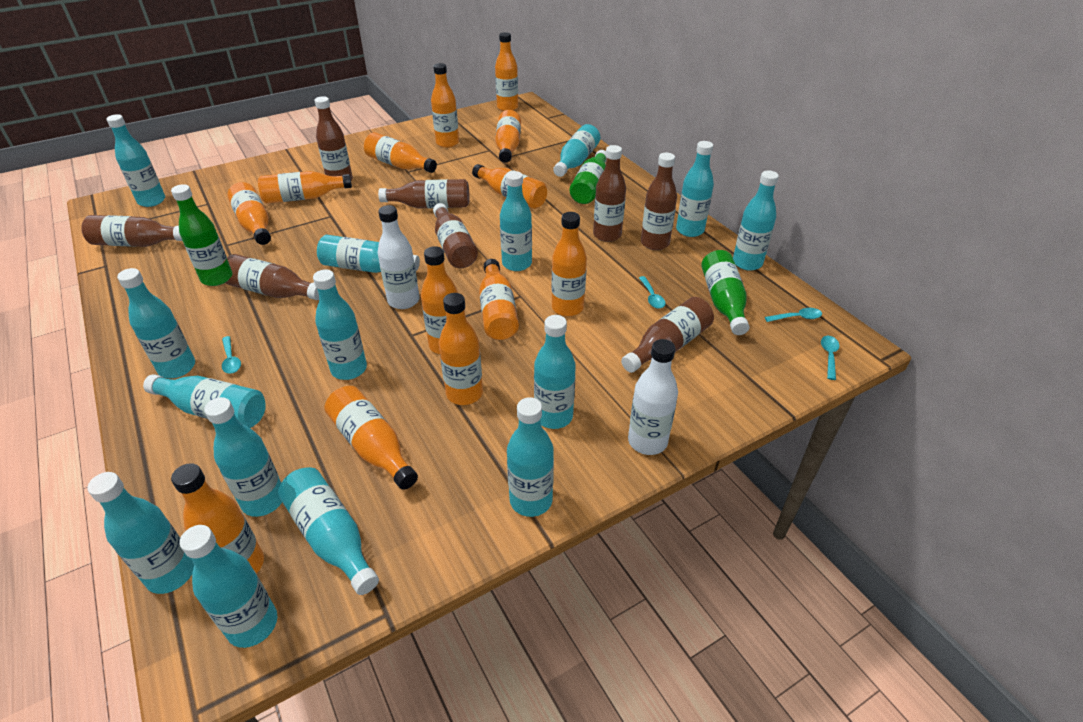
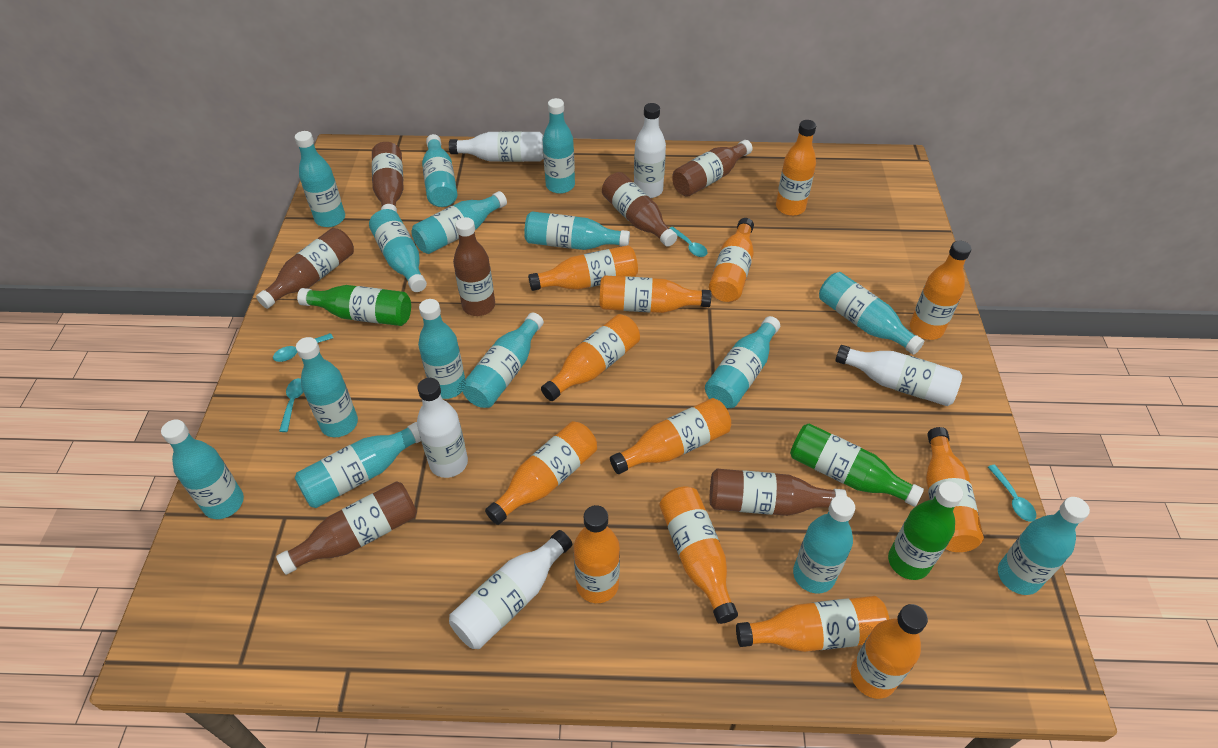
brown bottle: [81,215,182,247] [221,254,319,300] [314,96,353,180] [378,179,470,208] [433,203,478,268] [593,145,626,242] [621,297,714,373] [641,153,677,250] = 8 -> [256,228,354,309] [276,481,417,575] [372,142,403,212] [453,217,495,316] [602,172,677,247] [672,140,752,197] [710,469,847,516] = 7
white bottle: [378,205,420,309] [628,339,678,455] = 2 -> [417,378,468,478] [449,132,543,162] [449,530,572,649] [634,103,666,198] [835,345,962,406] = 5

